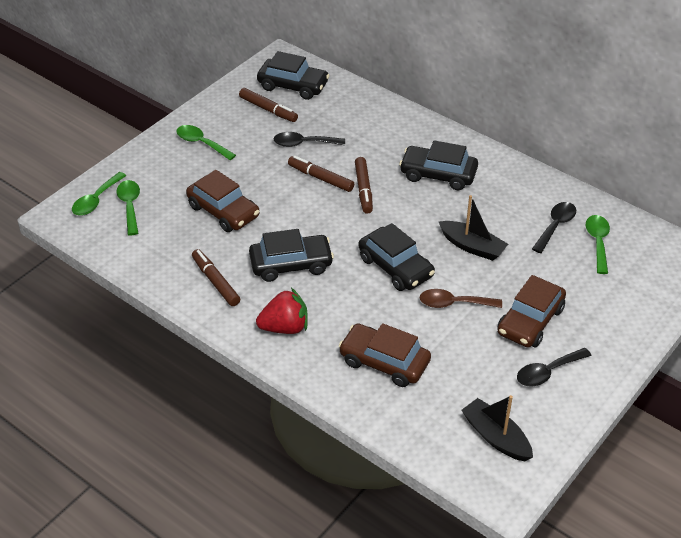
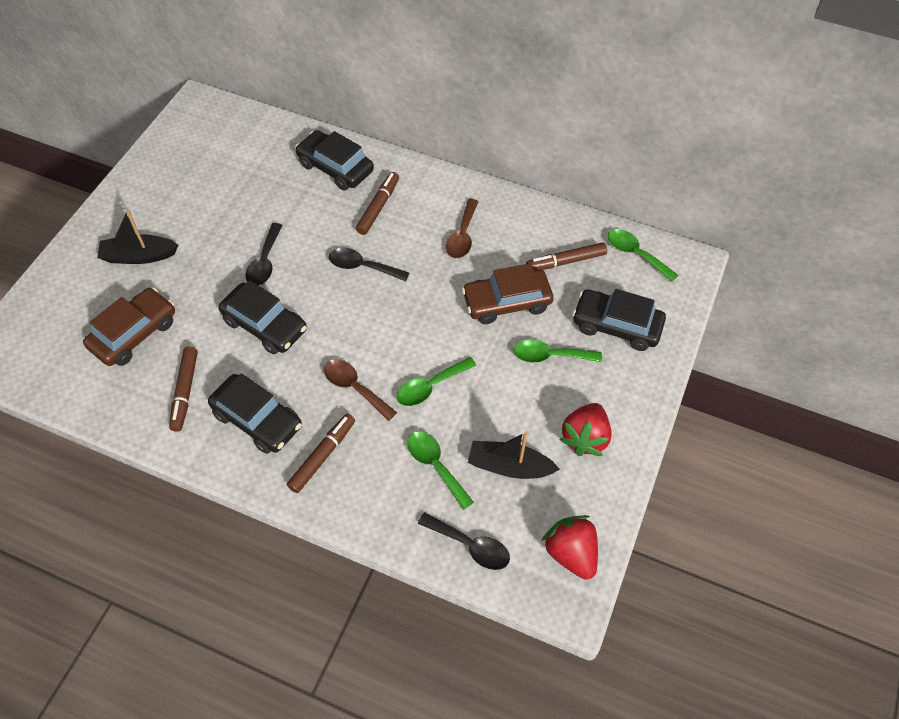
brown car: [186,170,260,232] [339,323,431,387] [497,275,566,347] = 3 -> [83,288,175,366] [462,263,554,324] = 2
brown spoon: [419,289,502,308] = 1 -> [324,359,397,421] [446,199,478,258] = 2
red strawberry: [256,288,308,334] = 1 -> [542,515,598,580] [559,403,611,456] = 2

